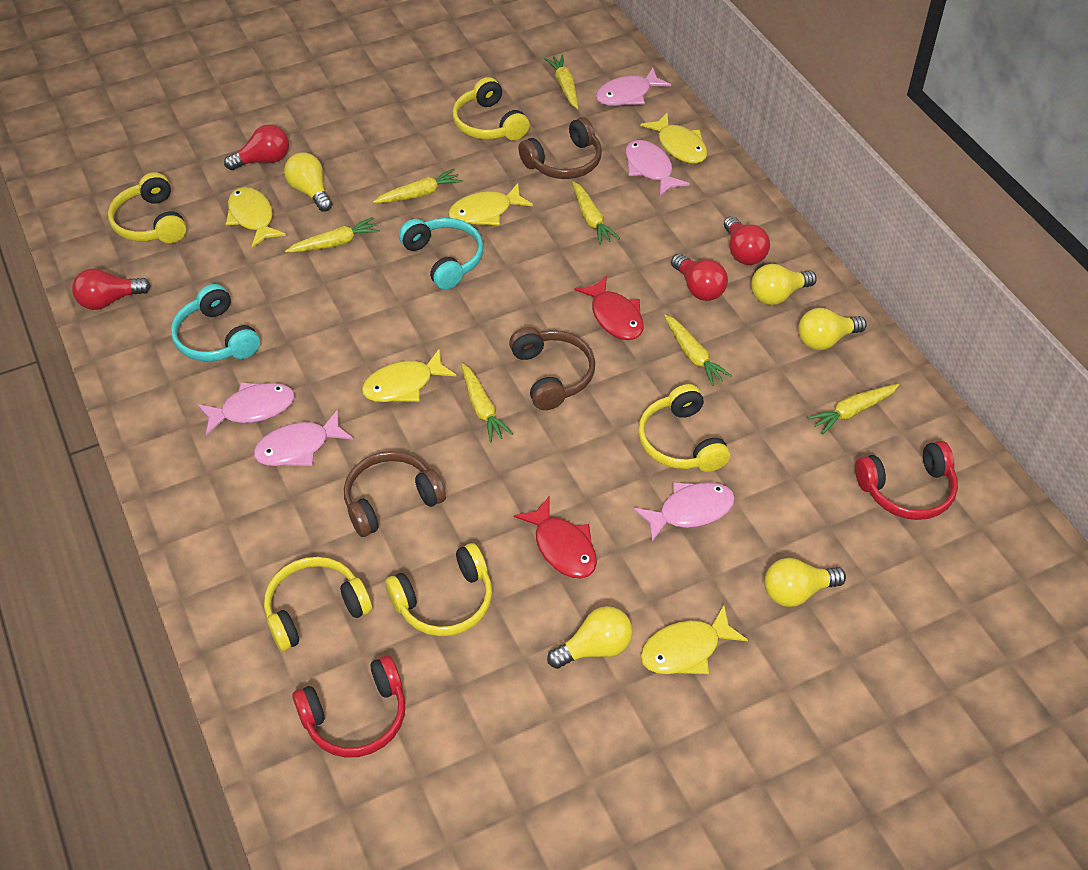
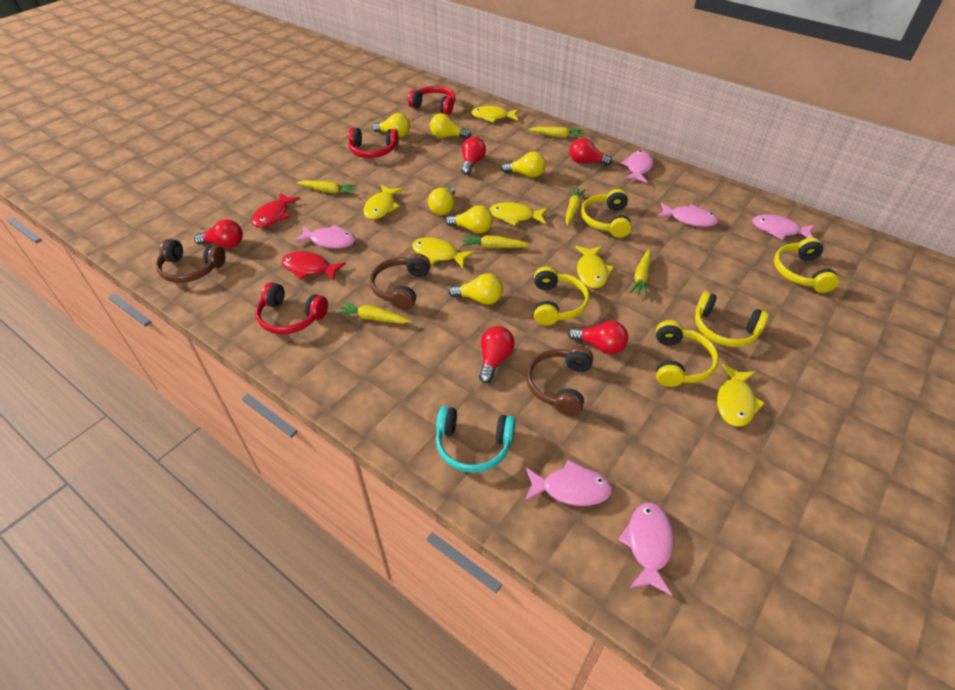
pink fish: [197,382,294,436] [254,410,353,466] [596,68,671,106] [625,140,690,196] [634,482,735,542] = 5 -> [293,225,356,248] [525,460,613,506] [618,503,674,596] [621,151,653,183] [657,202,718,227] [752,215,815,240] = 6
red headphones: [292,655,405,758] [855,441,958,520] = 2 -> [255,282,328,334] [348,128,399,158] [408,86,455,115] = 3
red light bulb: [72,269,151,310] [224,125,289,170] [671,254,728,301] [724,216,770,265] = 4 -> [194,219,243,248] [462,137,486,175] [479,326,514,383] [568,321,628,354] [570,138,612,165] = 5
turquoise headphones: [171,284,260,362] [399,218,484,290] = 2 -> [436,406,516,472] = 1
yellow carrot: [285,217,380,253] [373,169,462,203] [461,363,513,443] [544,55,579,109] [572,181,620,245] [664,314,732,386] [808,384,899,435] = 7 -> [297,180,357,194] [336,302,412,324] [462,235,531,248] [528,127,584,138] [565,187,585,226] [629,249,651,297] = 6
yellow fish: [226,187,286,248] [362,349,457,402] [448,183,533,225] [640,112,708,164] [640,605,748,674] = 5 -> [363,185,403,219] [412,237,474,268] [471,106,519,123] [489,202,547,226] [576,246,614,289] [717,364,765,427] = 6
yellow light bulb: [284,152,332,212] [547,606,633,669] [751,264,817,305] [764,558,846,607] [798,308,867,350] = 5 -> [372,113,410,138] [428,186,455,215] [430,113,471,139] [445,205,493,234] [448,273,503,305] [501,152,546,178] = 6

